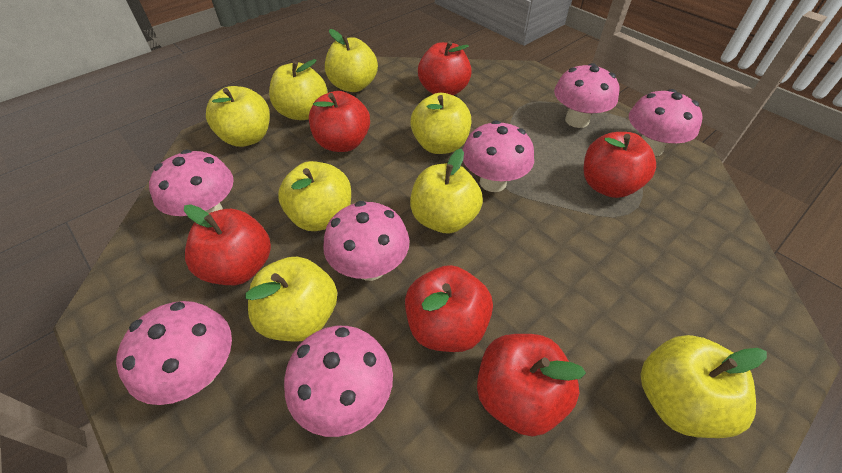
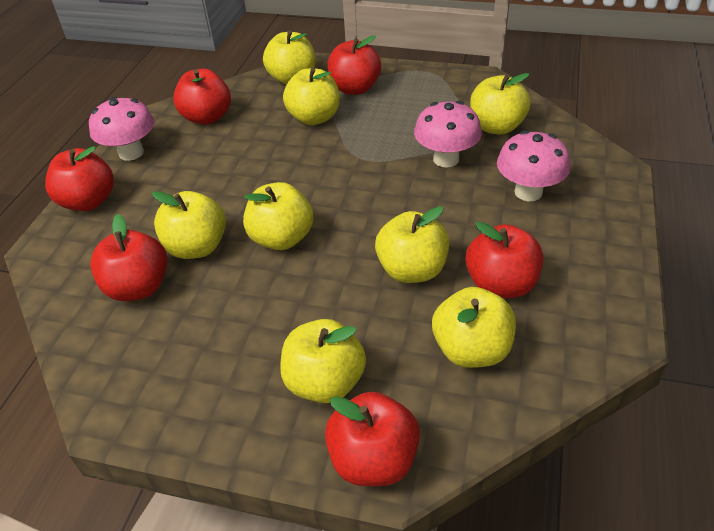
pink mushroom: [116,301,232,405] [149,150,234,216] [284,326,393,437] [323,201,410,281] [463,120,534,192] [554,63,619,128] [629,89,703,157] = 7 -> [89,97,155,161] [414,101,482,168] [497,130,570,201] = 3

